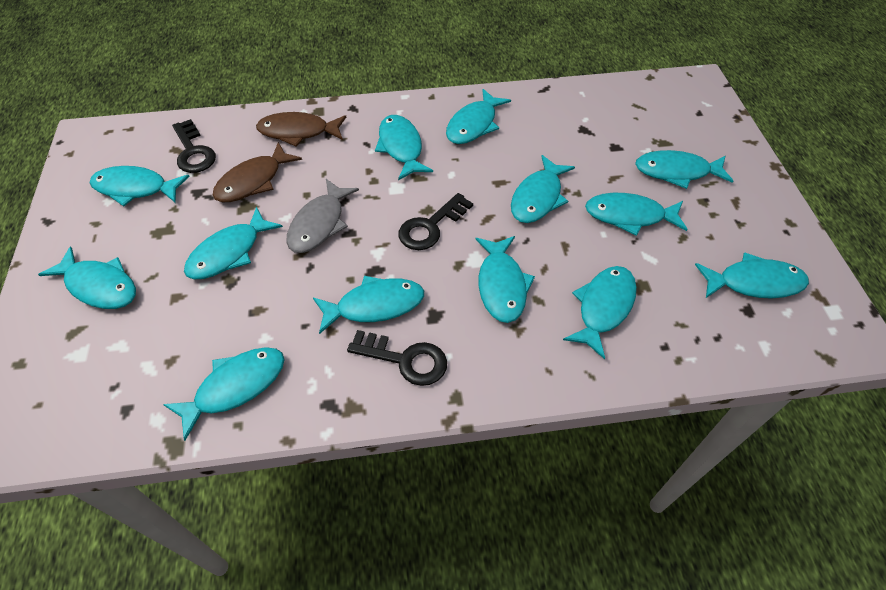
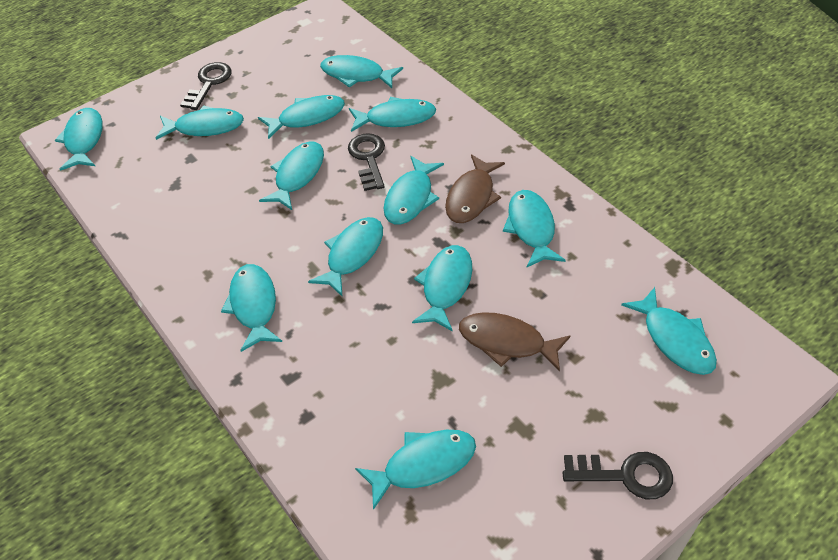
grey fish: [286,179,359,253] = 1 -> none = 0

